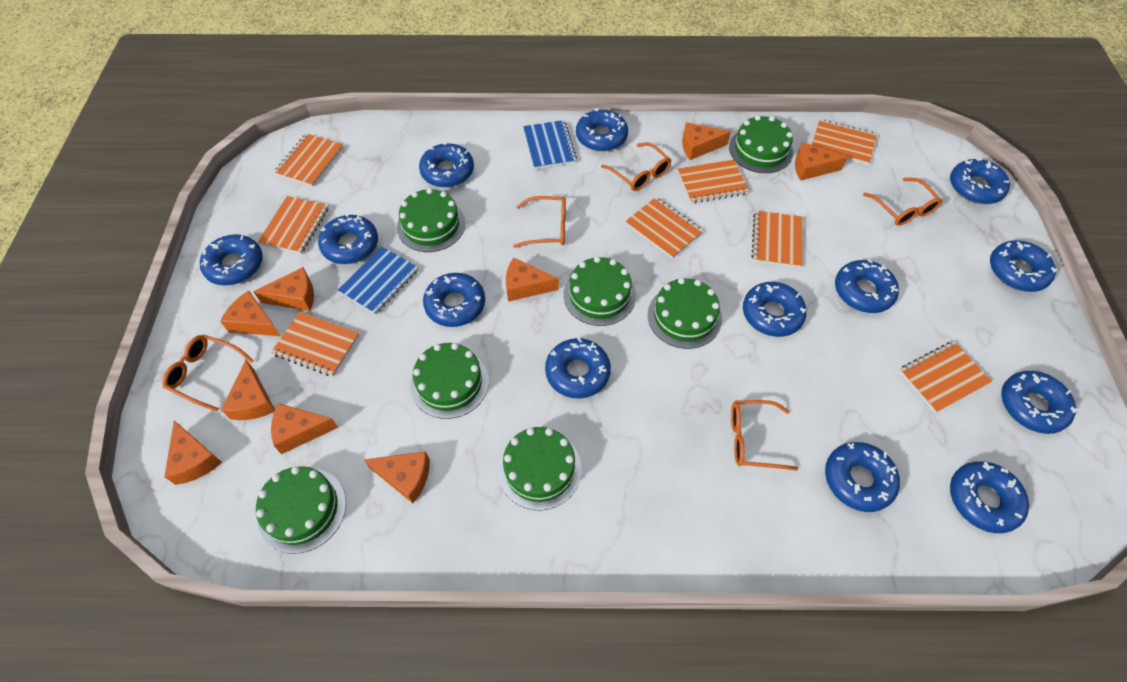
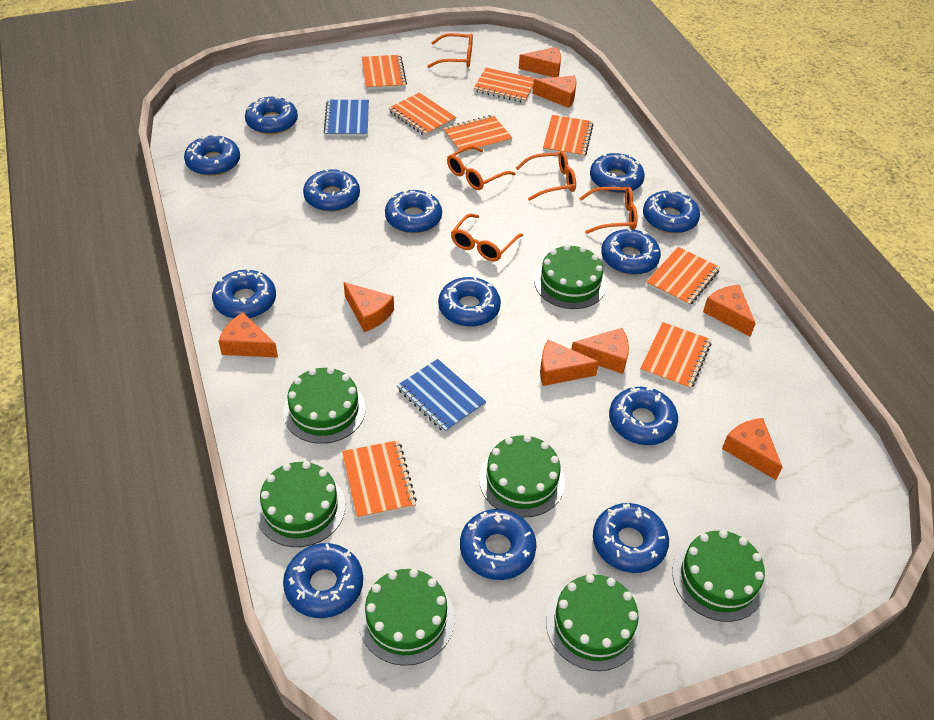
orange cheese: [164,421,222,485] [220,291,281,336] [221,360,275,420] [253,267,314,311] [271,403,338,454] [364,451,430,503] [506,258,559,302] [682,122,731,160] [795,142,848,181] = 9 -> [219,312,278,358] [344,282,394,332] [519,47,561,77] [532,76,577,108] [540,339,599,386] [571,328,629,374] [703,285,756,337] [722,418,783,480] = 8

